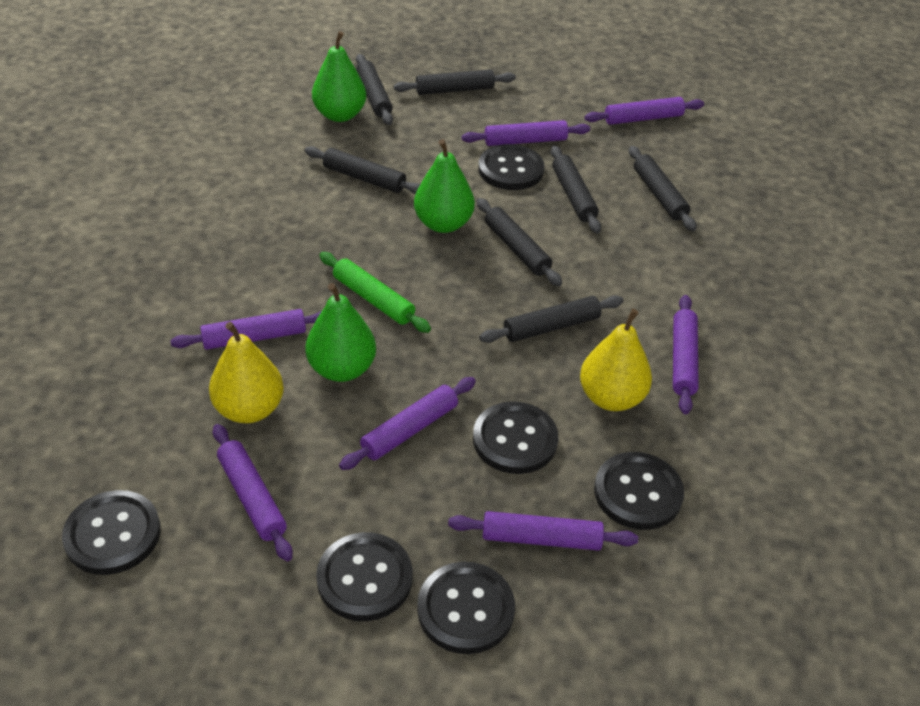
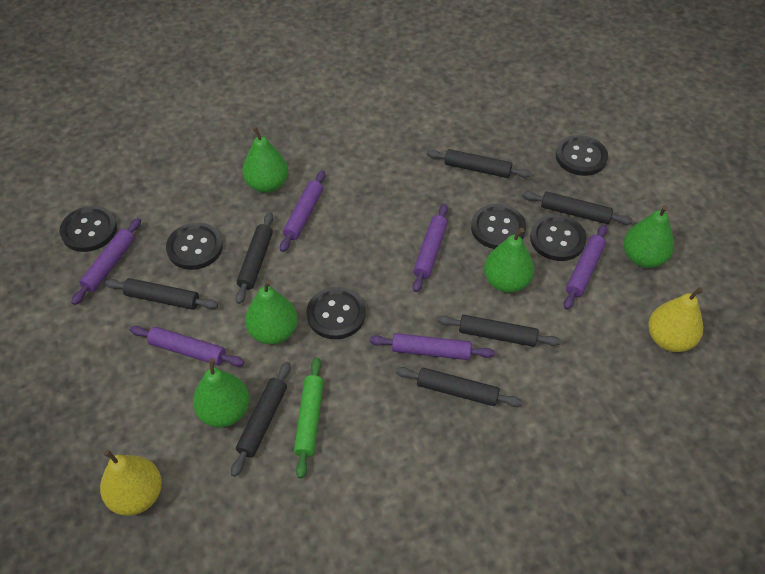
green pear: [305,283,376,382] [312,31,366,122] [414,139,475,233] = 3 -> [193,358,249,428] [242,126,288,193] [245,280,298,345] [484,228,534,293] [623,205,674,268] = 5
purple rolling pin: [170,309,322,350] [213,424,293,561] [339,377,476,470] [448,511,638,551] [462,120,590,146] [584,97,704,125] [673,295,699,414] = 7 -> [71,218,141,305] [130,326,244,366] [280,170,326,252] [370,333,495,360] [413,204,448,292] [564,225,607,310] = 6

